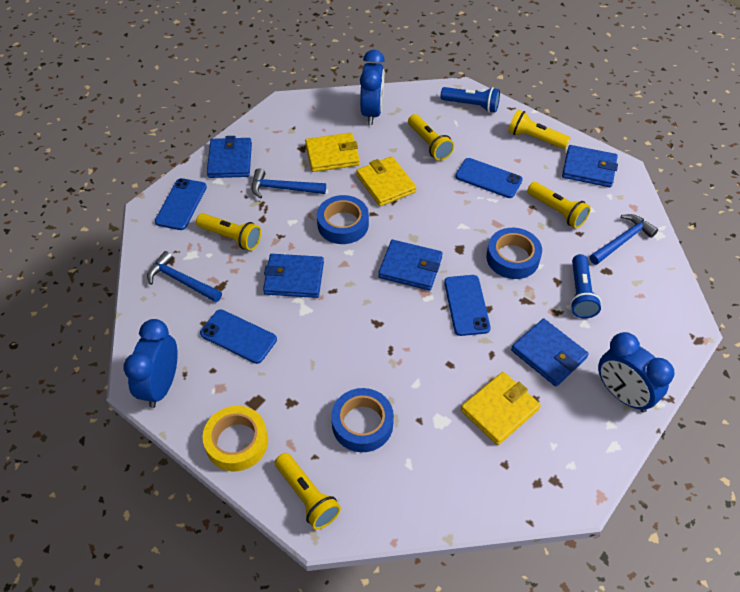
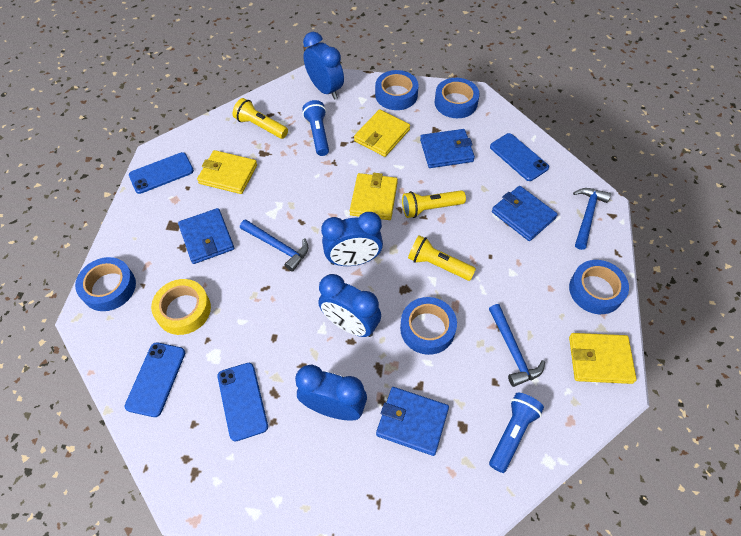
blue clock: [124,319,177,408] [360,50,385,125] [598,332,675,413] = 3 -> [295,364,367,420] [303,32,344,100] [318,274,381,337] [321,212,383,266] = 4
blue tape: [317,195,369,244] [331,388,394,452] [486,228,542,279] = 3 -> [75,257,136,311] [375,70,418,110] [400,297,457,355] [435,78,480,118] [569,260,629,314] = 5
blue wallet: [207,136,252,178] [263,254,324,298] [378,240,443,290] [511,319,589,386] [562,145,618,187] = 5 -> [178,208,234,264] [376,387,449,456] [420,129,475,168] [492,186,558,241] = 4
yellow flashlight: [196,213,261,251] [275,453,341,530] [408,114,454,161] [508,110,570,149] [527,182,591,228] = 5 -> [233,98,288,139] [402,190,466,218] [408,235,476,281] = 3
yellow wallet: [305,133,360,172] [356,156,417,206] [461,372,541,445] = 3 -> [197,150,257,194] [350,173,398,220] [354,109,410,157] [569,333,637,384] = 4

